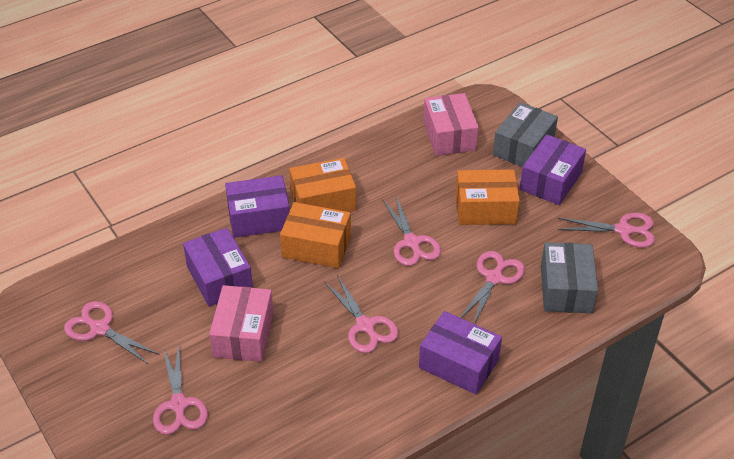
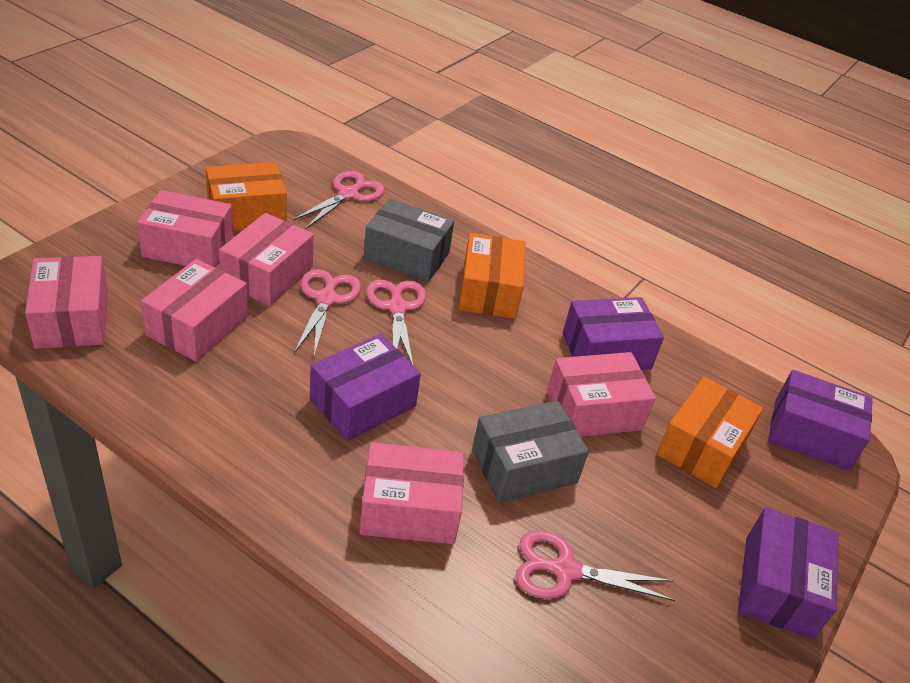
pink box: [209,285,274,362] [423,93,479,156] = 2 -> [25,256,108,349] [137,190,233,268] [141,259,248,361] [219,213,314,306] [359,442,464,544] [547,352,656,437] = 6
pink scissors: [64,301,158,365] [153,344,208,435] [324,275,399,353] [382,197,441,266] [460,251,525,324] [558,213,655,248] = 6 -> [292,171,384,229] [294,269,361,357] [366,280,426,364] [516,530,675,601] = 4

